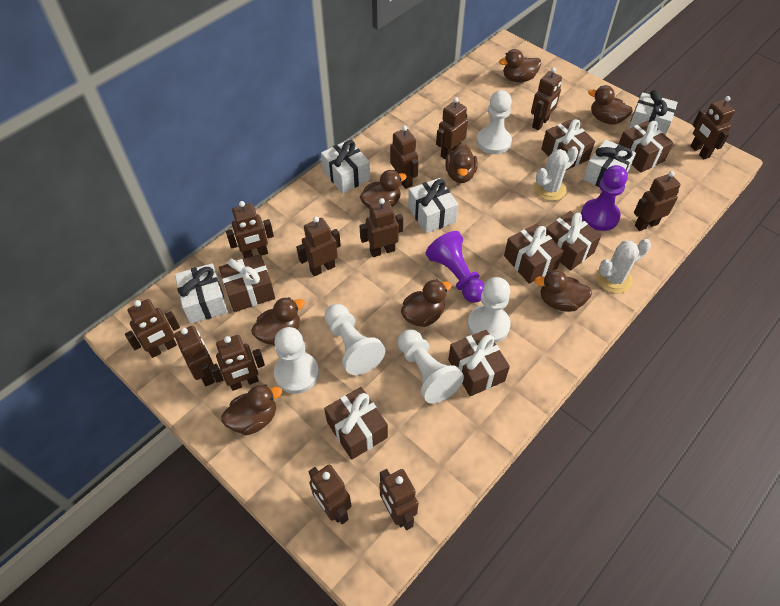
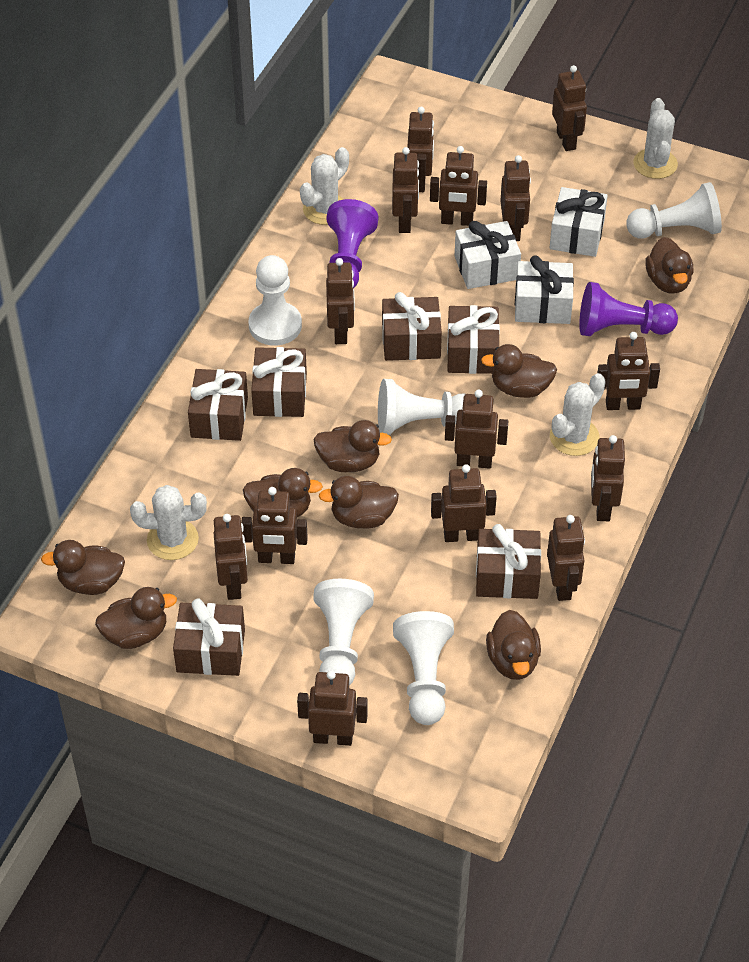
brown gift: [219,254,275,312] [324,387,388,460] [448,330,510,396] [504,224,563,284] [541,119,595,170] [546,211,602,271] [618,121,673,173] = 7 -> [173,599,245,676] [188,369,248,441] [251,347,307,417] [382,292,442,361] [447,305,500,374] [476,524,541,599] = 6
brown robot: [125,299,180,358] [174,326,215,386] [210,335,265,391] [226,201,274,259] [296,216,341,276] [309,464,351,524] [359,198,403,257] [379,469,419,530] [390,125,418,189] [436,97,468,160] [531,67,562,130] [634,171,681,231] [690,96,735,160] = 13 -> [214,514,248,600] [241,487,308,564] [297,670,367,746] [326,258,355,344] [392,147,419,233] [407,107,434,192] [430,146,487,226] [431,464,497,542] [445,390,508,469] [500,155,531,241] [547,515,585,601] [552,65,587,151] [591,435,625,521] [597,332,660,410] = 14
white cactus: [534,146,578,201] [596,239,651,294] = 2 -> [130,485,207,560] [300,147,349,225] [550,373,606,456] [633,98,678,179] = 4
white gift: [175,263,228,324] [321,140,370,193] [408,178,458,233] [583,139,636,187] [628,90,678,135] = 5 -> [455,221,521,289] [515,255,574,324] [550,187,608,257] = 3

